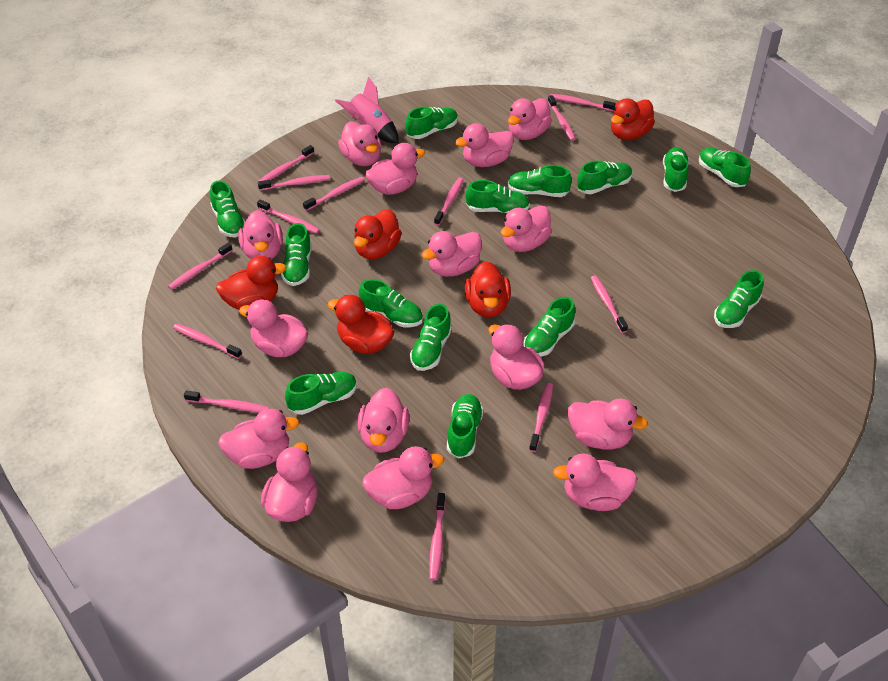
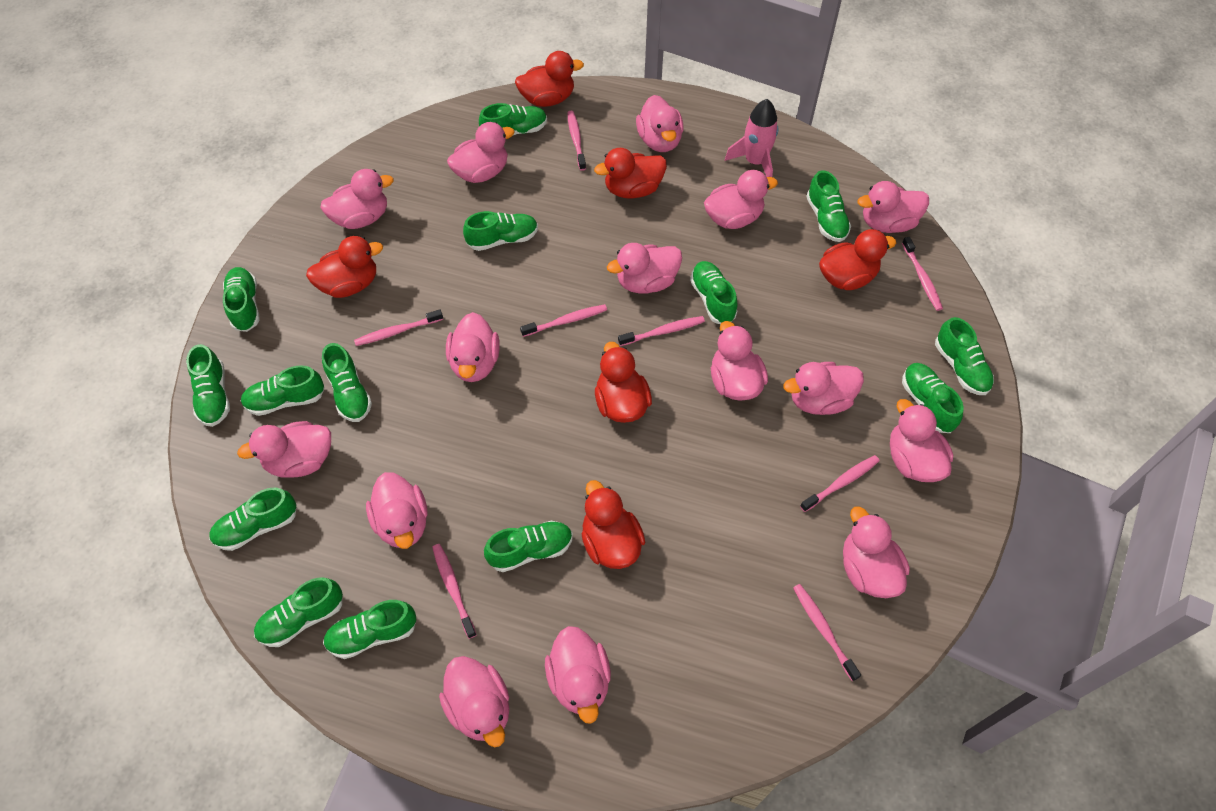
pink toothbrush: [168,243,233,290] [173,323,242,359] [184,390,269,413] [257,199,320,234] [258,175,330,191] [259,145,314,181] [303,177,365,211] [429,493,445,581] [434,178,463,226] [529,383,553,452] [548,95,576,141] [550,94,616,111] [591,275,628,333] = 13 -> [354,309,443,346] [432,544,477,639] [520,304,607,337] [567,111,586,171] [618,316,705,346] [793,584,861,681] [800,455,880,512] [902,237,943,311] = 8
red duck: [216,256,287,310] [327,295,394,354] [354,209,402,259] [465,261,511,317] [611,98,655,140] = 5 -> [306,236,383,298] [515,51,584,107] [581,480,645,569] [594,148,667,199] [595,342,652,423] [819,229,896,290] = 6

